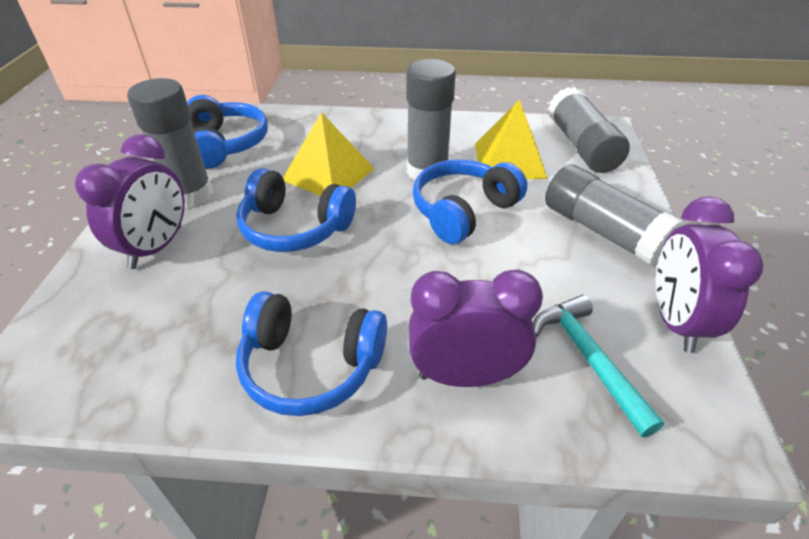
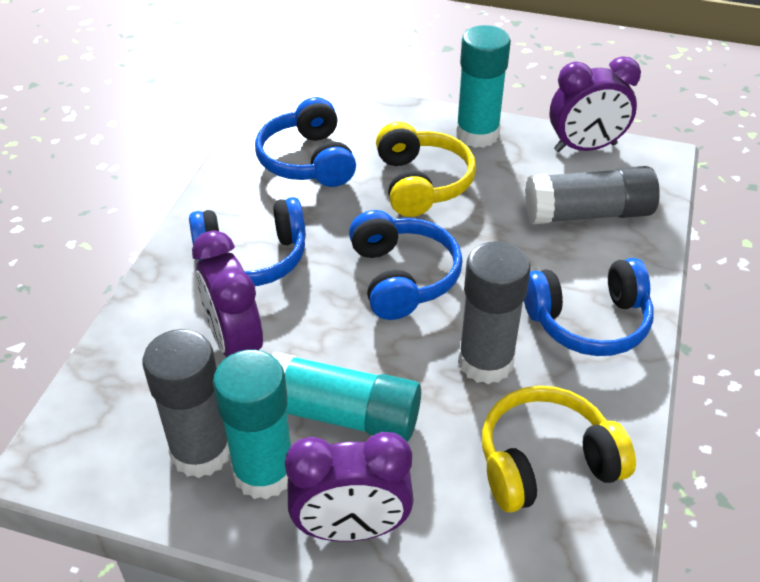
grey glue stick: [127,78,213,208] [406,59,456,184] [545,164,684,266] [548,87,630,173] = 4 -> [143,329,230,478] [458,241,530,384] [525,166,660,225] = 3
turquoise glue stick: none = 0 -> [213,350,291,500] [272,352,421,442] [456,25,511,148] = 3
turquoise hammer: [533,295,664,437] = 1 -> none = 0
yellow headphones: none = 0 -> [376,122,476,217] [482,386,636,513] = 2
yellow pyramid: [283,112,375,196] [475,99,547,179] = 2 -> none = 0

